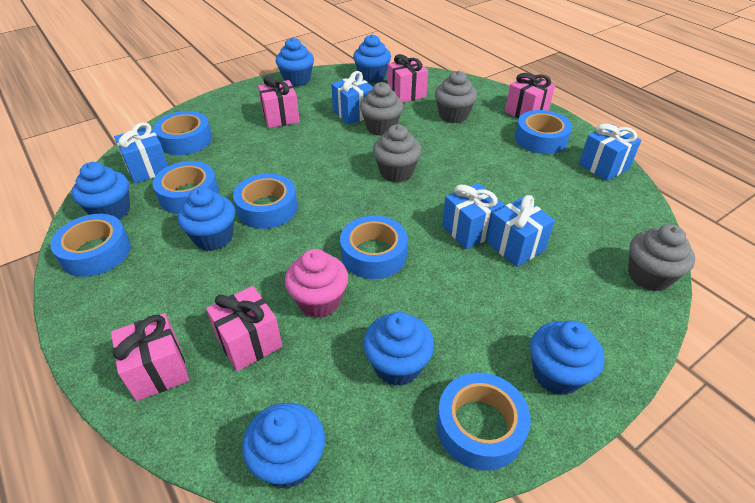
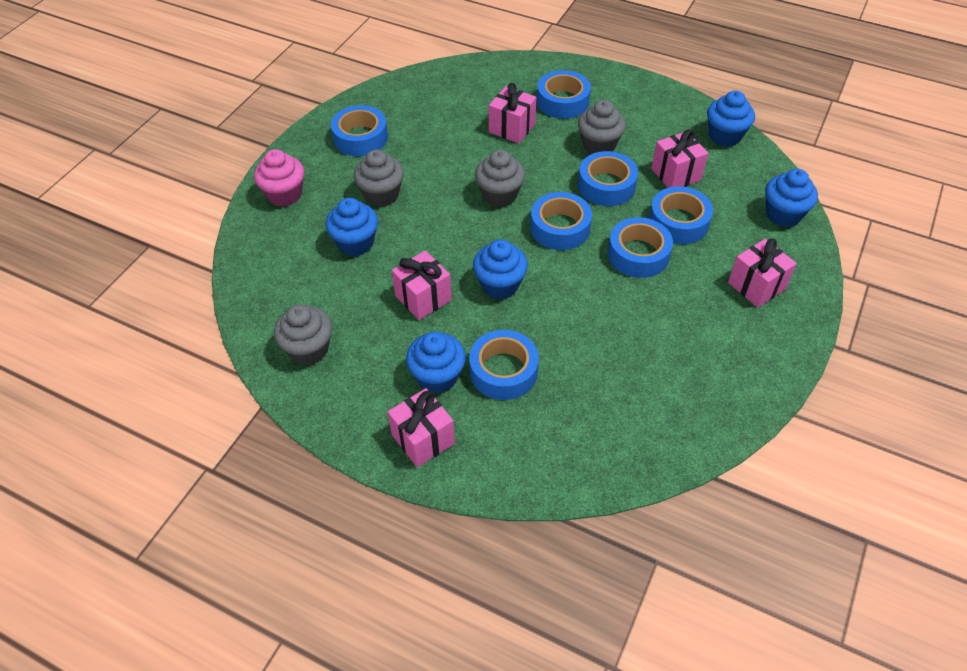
blue cupcake: [72,162,130,220] [178,187,235,251] [242,403,325,488] [276,37,314,87] [353,34,391,83] [363,312,434,386] [530,320,605,395] = 7 -> [325,198,378,256] [406,332,466,393] [473,239,528,299] [707,91,755,147] [765,169,818,227] = 5
blue gift: [114,122,168,183] [331,71,373,125] [442,183,505,249] [487,195,555,267] [579,124,641,181] = 5 -> none = 0

